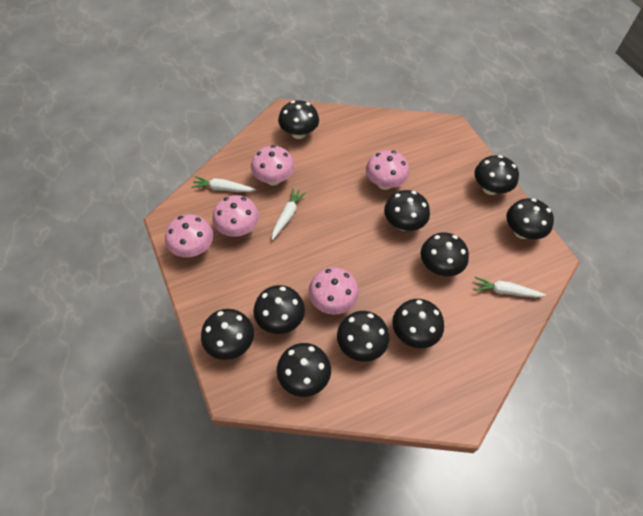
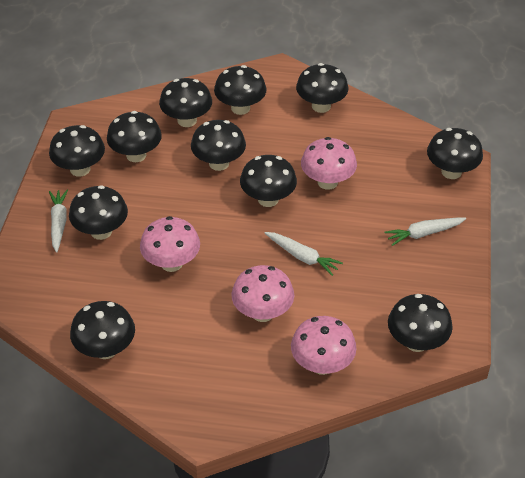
black mushroom: [201,309,254,360] [253,285,305,334] [277,343,331,397] [278,100,319,139] [337,311,390,362] [384,190,430,231] [392,299,444,348] [421,232,469,276] [474,155,519,195] [506,198,554,239] = 10 -> [49,125,105,176] [69,185,128,240] [70,301,135,359] [107,111,162,162] [159,78,212,127] [191,120,246,171] [214,65,266,115] [240,155,297,207] [296,63,348,113] [388,294,453,352] [427,128,483,179] = 11
pink mushroom: [165,214,213,257] [212,195,259,237] [251,145,294,186] [309,267,359,315] [366,150,409,190] = 5 -> [140,216,200,272] [231,265,294,322] [291,316,356,375] [301,137,357,190] = 4

